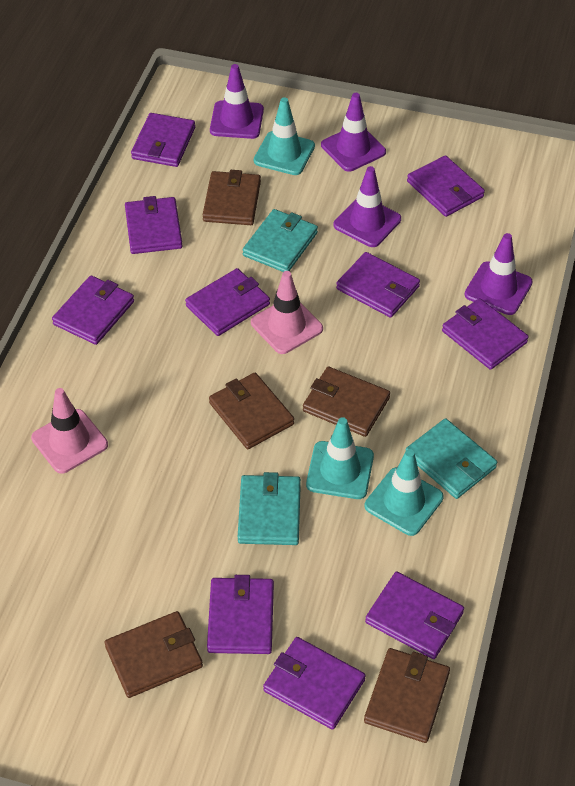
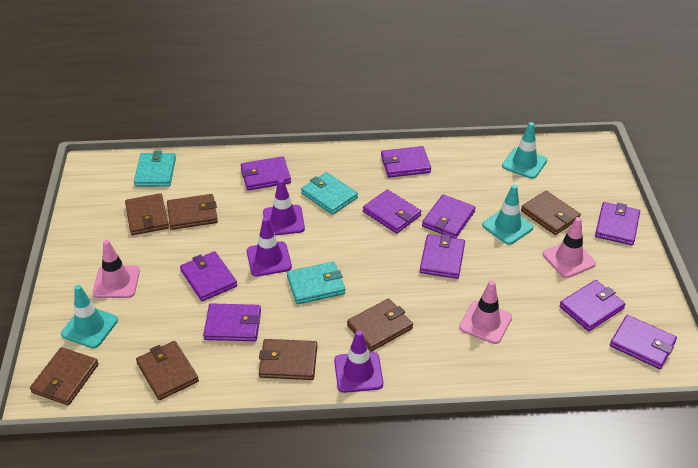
brown wallet: [104,611,203,698] [202,170,261,225] [209,373,294,449] [303,366,390,437] [364,648,450,743] = 5 -> [30,347,99,405] [125,193,169,235] [136,341,199,400] [167,194,218,230] [259,339,317,380] [347,298,413,352] [521,191,581,235] = 7
pink traffic cone: [31,388,108,474] [251,271,323,354] = 2 -> [92,240,140,298] [459,280,512,344] [543,217,596,278] = 3
purple traffic cone: [210,64,264,139] [321,93,386,172] [334,166,401,247] [464,233,533,315] = 4 -> [247,217,292,276] [263,179,305,235] [334,330,383,393] = 3

